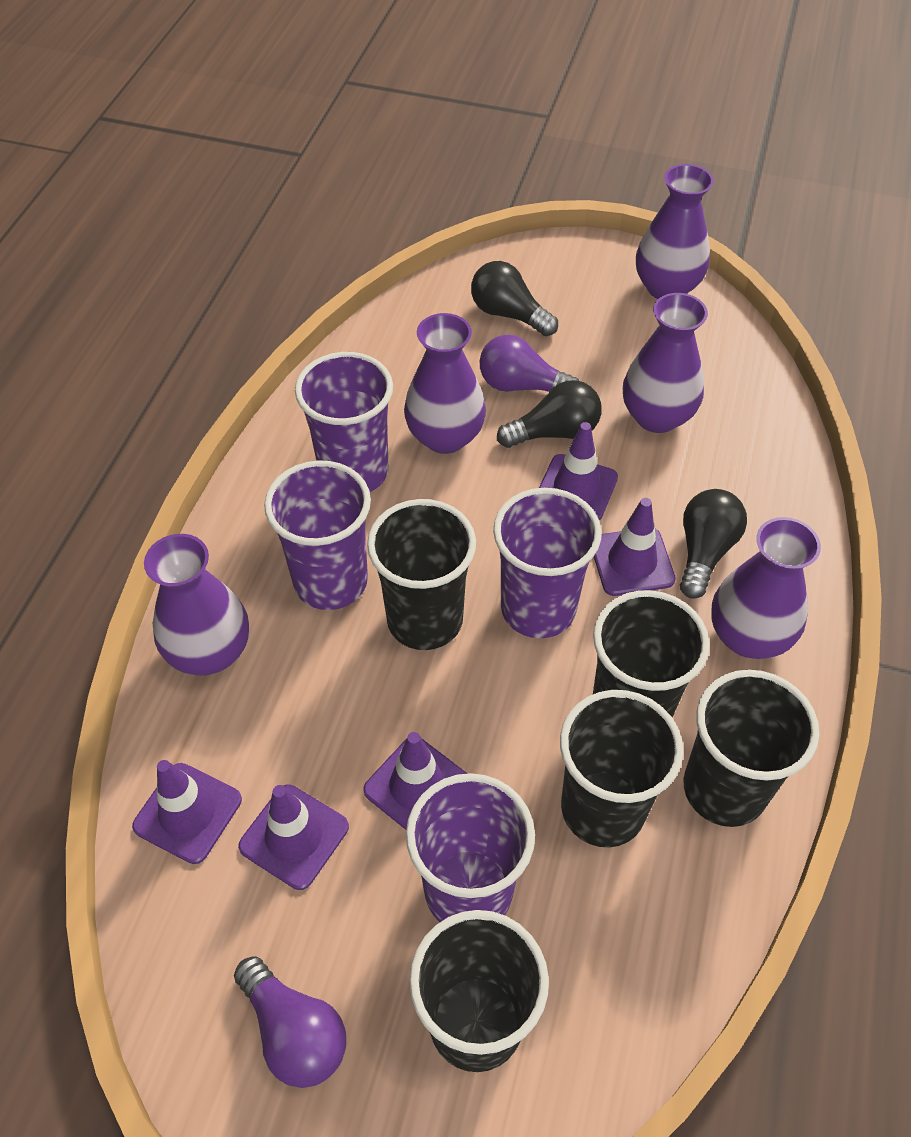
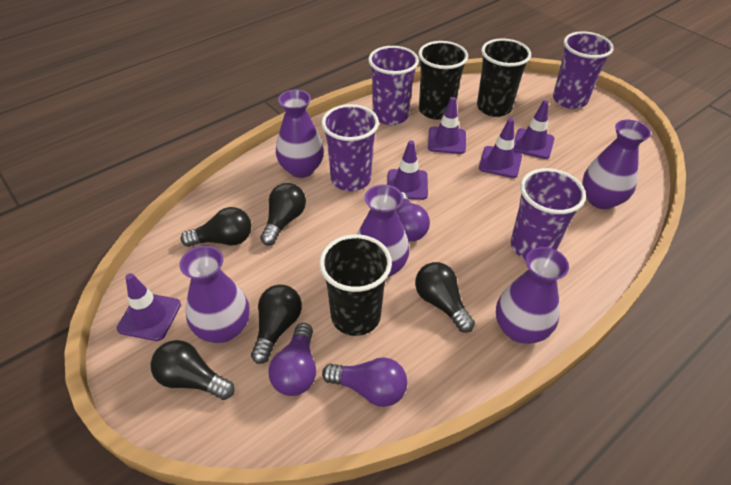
black cup: [367,499,476,650] [409,910,549,1072] [560,690,683,847] [593,590,710,718] [684,670,819,827] = 5 -> [319,234,392,336] [418,41,468,120] [477,38,531,117] = 3
black light bulb: [471,261,558,336] [497,380,602,448] [680,489,747,599] = 3 -> [151,340,234,400] [181,207,251,247] [251,284,302,364] [260,183,306,246] [415,262,475,333] = 5
purple light bulb: [234,956,346,1088] [480,335,579,392] = 2 -> [269,323,316,396] [322,357,407,407] [396,192,430,242] = 3

